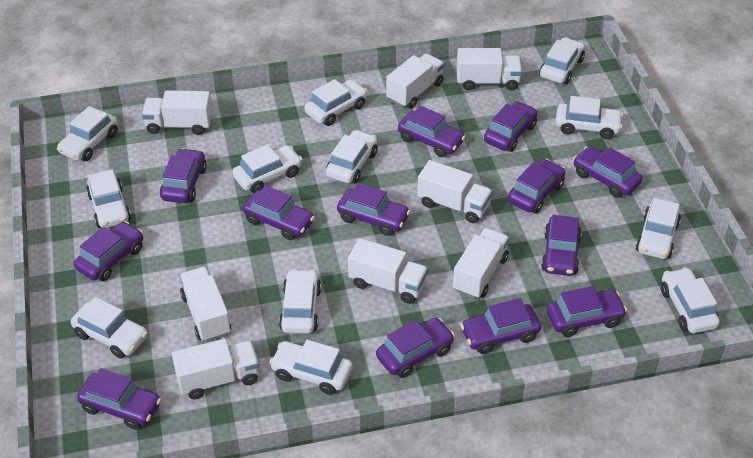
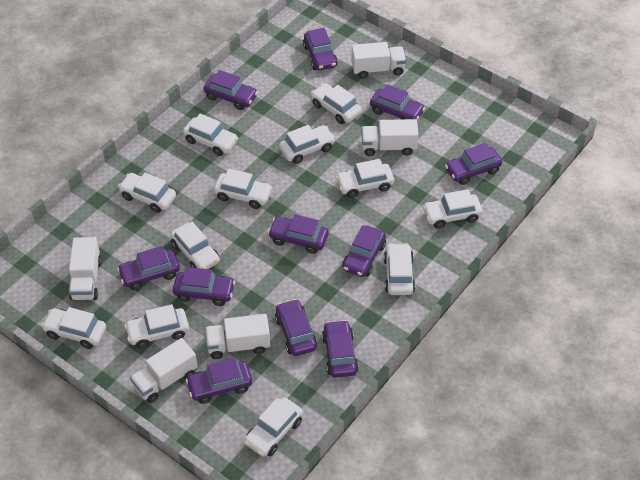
purple car: [74,221,143,281] [77,368,161,430] [160,148,207,203] [243,185,315,240] [337,183,410,236] [376,318,455,378] [398,105,465,157] [460,298,541,354] [484,101,538,152] [508,159,565,214] [541,215,582,276] [546,286,627,337] [573,146,643,198] = 13 -> [117,246,180,290] [173,267,235,306] [185,358,252,404] [203,70,258,110] [268,214,328,254] [275,299,317,356] [303,28,338,71] [322,320,359,378] [342,225,386,277] [370,84,425,120] [445,143,502,185] = 11
white truck: [142,90,212,135] [172,339,259,399] [179,267,231,342] [348,238,428,304] [386,53,444,109] [417,160,493,223] [453,228,509,299] [456,48,522,90] = 8 -> [69,237,102,300] [130,338,198,403] [205,314,270,359] [351,42,406,79] [361,119,419,156] = 5

